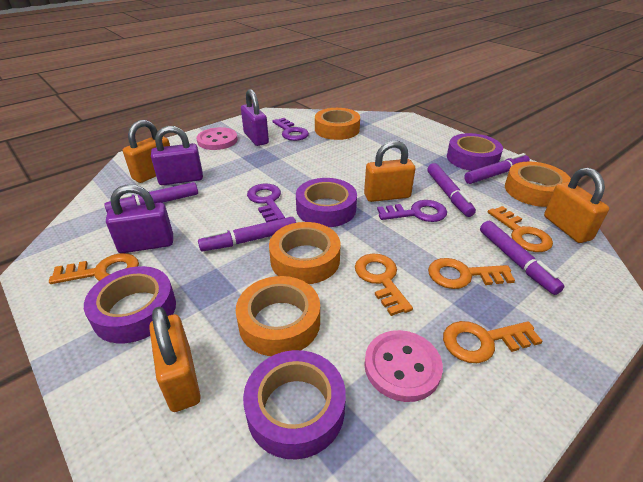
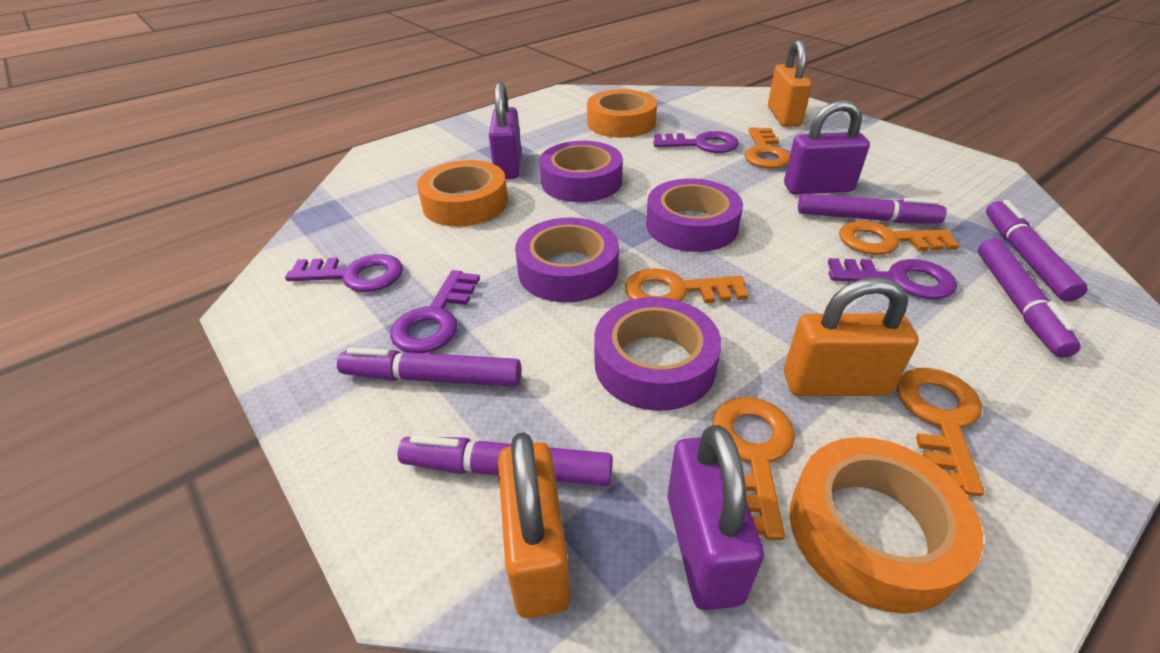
orange padlock: [123,120,170,183] [149,307,201,412] [364,140,415,202] [544,168,609,243] = 4 -> [498,432,571,618] [768,40,812,127] [784,277,919,396] = 3
orange tape: [236,276,320,356] [269,222,341,284] [315,108,360,140] [505,162,571,207] = 4 -> [417,160,508,227] [587,89,657,138] [790,437,983,614] = 3
pink button: [196,127,238,150] [364,330,443,402] = 2 -> none = 0
purple key: [247,184,285,222] [272,118,309,141] [377,200,447,222] = 3 -> [285,254,403,292] [390,270,480,353] [653,131,739,153] [828,258,957,299] = 4

